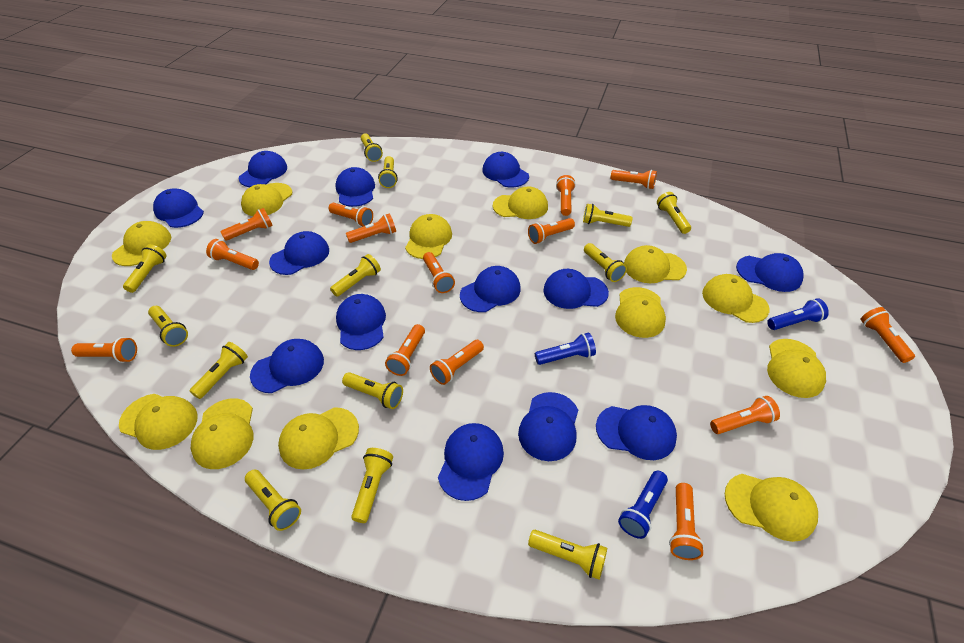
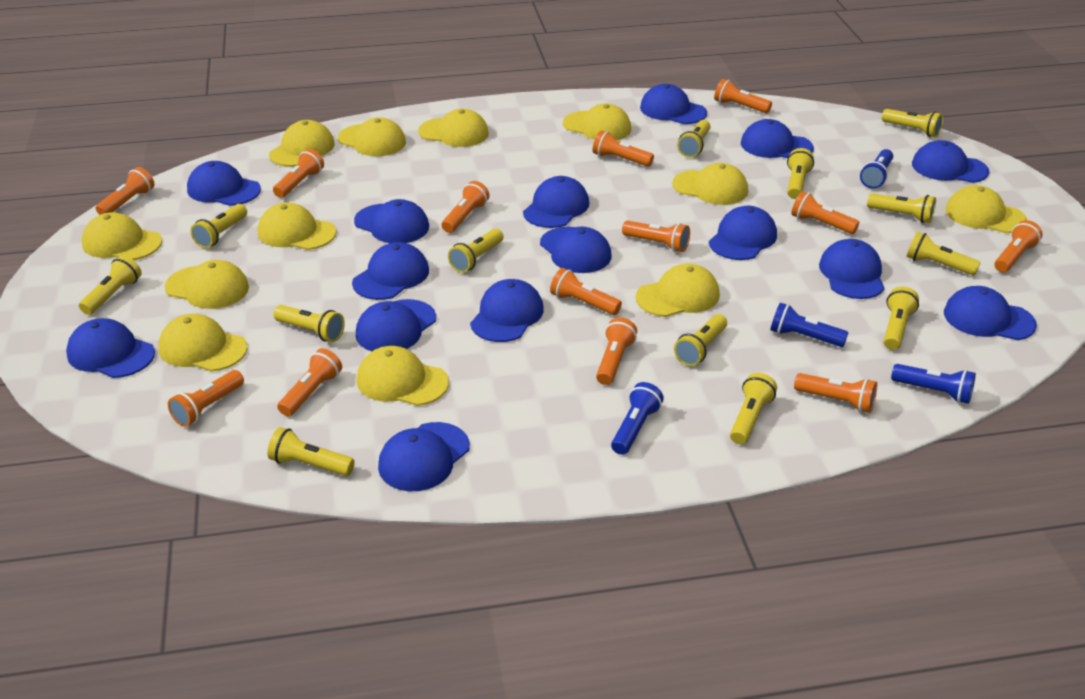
blue cap: [153,189,204,228] [239,151,287,187] [250,339,324,393] [269,231,329,275] [335,167,375,207] [336,294,386,350] [438,423,504,501] [460,266,521,312] [483,152,529,188] [518,392,578,461] [543,269,609,309] [596,405,677,460] [736,253,804,292] = 13 -> [66,318,155,378] [187,161,261,206] [352,242,429,300] [354,199,429,243] [356,299,436,351] [378,422,470,491] [470,279,544,342] [523,176,589,228] [540,227,612,273] [640,84,707,124] [709,206,777,260] [741,119,814,158] [819,239,885,299] [912,140,989,183] [944,286,1037,340] = 15
blue flashlight: [535,332,596,365] [618,471,668,539] [767,298,829,330] = 3 -> [611,382,664,455] [770,303,849,347] [860,149,893,189] [891,364,976,404] = 4
orange flashlight: [71,337,137,363] [206,239,259,270] [221,208,273,241] [329,203,373,227] [346,213,396,243] [385,324,425,376] [423,252,455,293] [430,340,484,385] [528,218,575,244] [556,175,576,216] [611,170,657,189] [669,483,704,560] [710,396,780,434] [861,307,915,363] = 14 -> [96,167,155,215] [168,370,244,427] [273,149,324,198] [277,348,342,416] [442,181,489,233] [550,268,622,315] [593,130,654,167] [596,317,637,385] [622,220,690,252] [714,79,772,113] [791,191,859,234] [794,373,877,413] [995,220,1043,272] = 13

